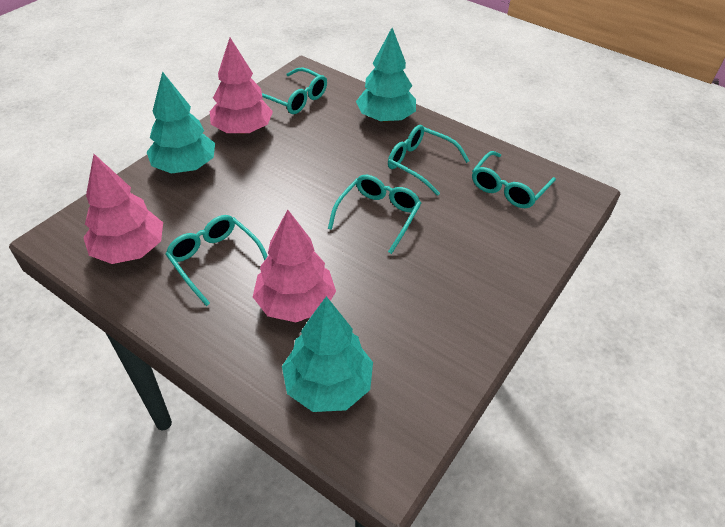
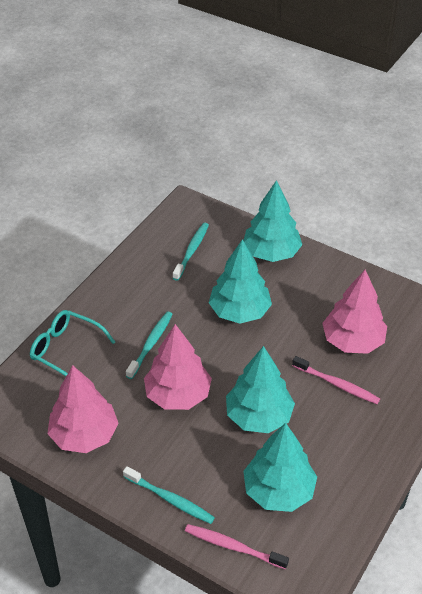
pink toothbrush: none = 0 -> [185,524,289,569] [292,356,380,404] = 2
turquoise glasses: [165,215,268,306] [262,67,327,114] [328,175,421,254] [388,125,470,196] [472,151,556,208] = 5 -> [30,310,115,376] = 1
turquoise toothbrush: none = 0 -> [123,466,215,524] [126,311,173,379] [173,223,209,281] = 3
turquoise tree: [147,71,215,174] [282,296,373,412] [356,28,416,122] = 3 -> [209,239,272,324] [226,346,295,433] [243,180,302,262] [243,423,317,512] = 4

